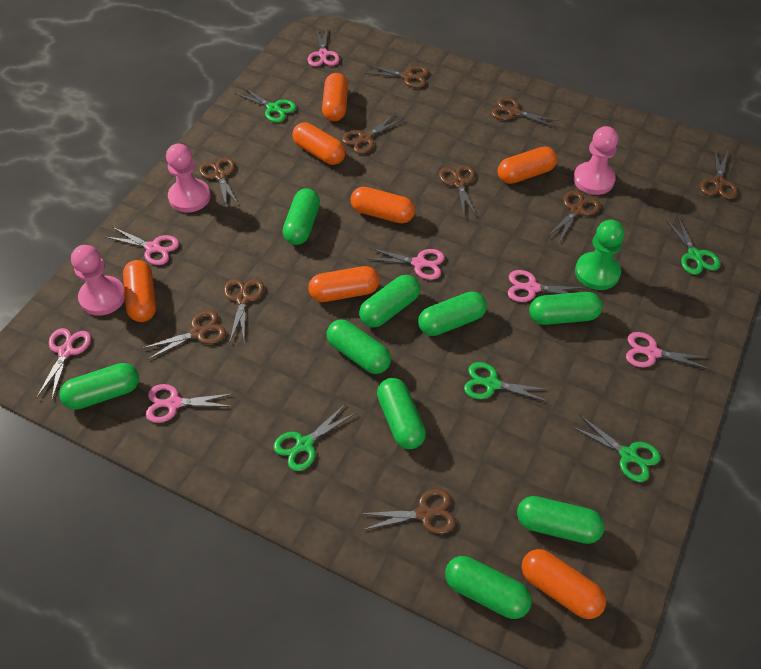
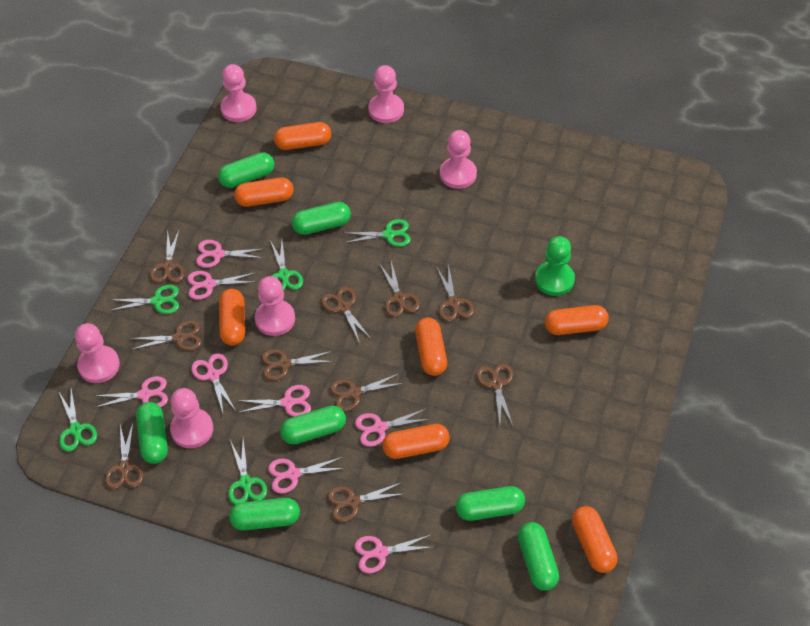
green capsule: [59,363,139,410] [283,188,320,245] [327,320,391,374] [359,275,420,327] [377,378,426,449] [418,291,487,336] [445,556,532,619] [517,496,604,544] [529,292,603,325] = 9 -> [136,402,168,464] [218,152,274,188] [229,498,300,531] [280,406,346,445] [291,202,351,235] [456,486,525,521] [518,522,559,591] = 7
pink pawn: [71,245,125,316] [166,144,210,213] [573,126,618,195] = 3 -> [75,323,120,383] [170,388,213,448] [220,64,257,122] [255,276,295,336] [368,65,404,123] [440,130,477,189] = 6
pink scissors: [37,328,91,399] [106,227,179,265] [146,384,234,423] [307,28,340,67] [368,248,445,280] [508,270,587,302] [626,332,711,370] = 7 -> [95,376,168,408] [187,271,254,300] [191,353,236,416] [196,240,263,268] [237,385,311,417] [268,457,346,493] [354,535,433,574] [355,409,431,447] = 8

